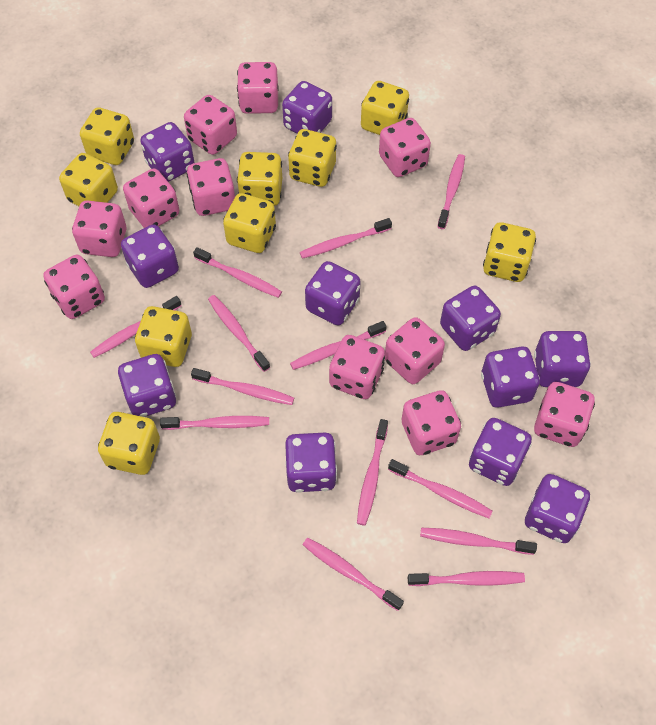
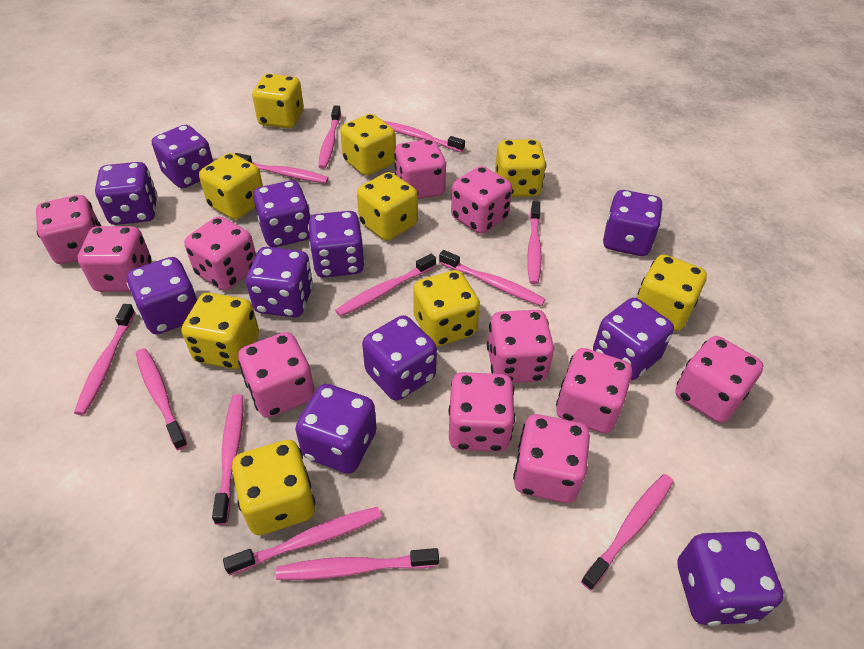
pink toothbrush: [90,296,182,358] [160,416,269,430] [191,368,294,405] [193,247,282,298] [208,295,270,372] [290,321,387,370] [300,218,392,259] [303,538,404,611] [357,419,388,526] [388,459,493,518] [408,571,525,586] [420,528,537,555] [437,154,465,229] = 13 -> [74,304,136,415] [136,348,188,450] [212,394,243,525] [223,507,382,576] [235,153,329,183] [276,548,439,580] [318,105,341,169] [335,254,436,317] [384,121,465,152] [439,250,546,306] [527,201,542,284] [581,474,674,590] = 12

